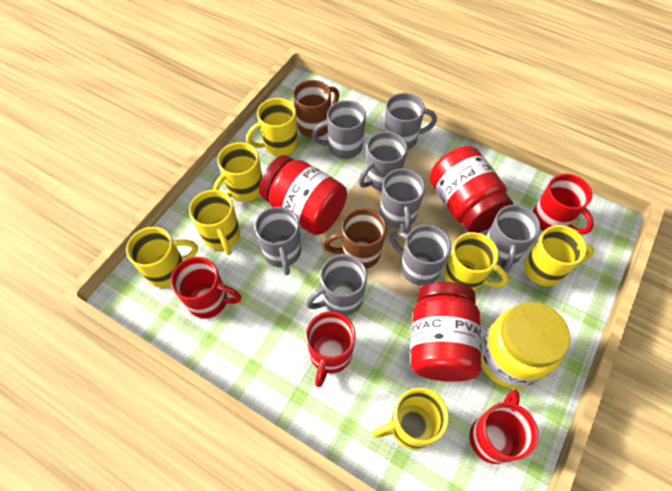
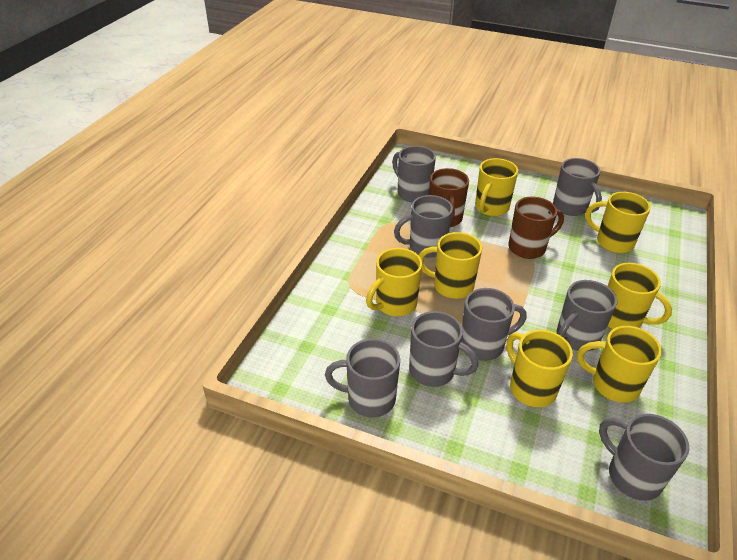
red jar: [259,155,347,235] [411,282,481,382] [429,146,513,233] = 3 -> none = 0
red mug: [171,257,241,318] [306,311,356,387] [469,390,538,464] [533,174,594,234] = 4 -> none = 0
yellow jar: [481,302,570,389] = 1 -> none = 0

